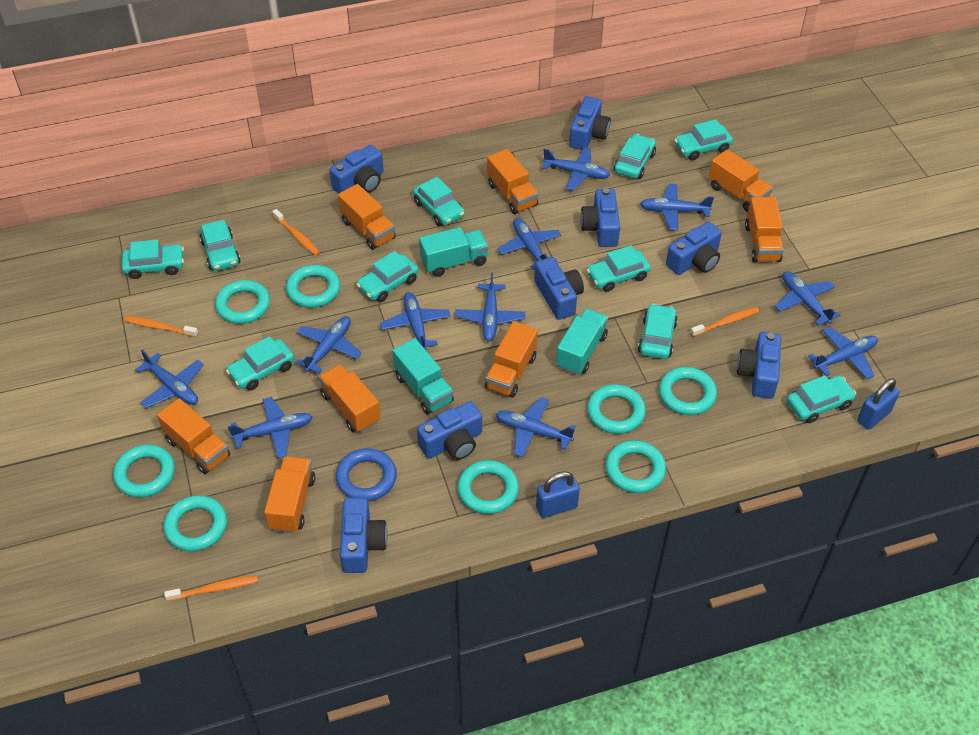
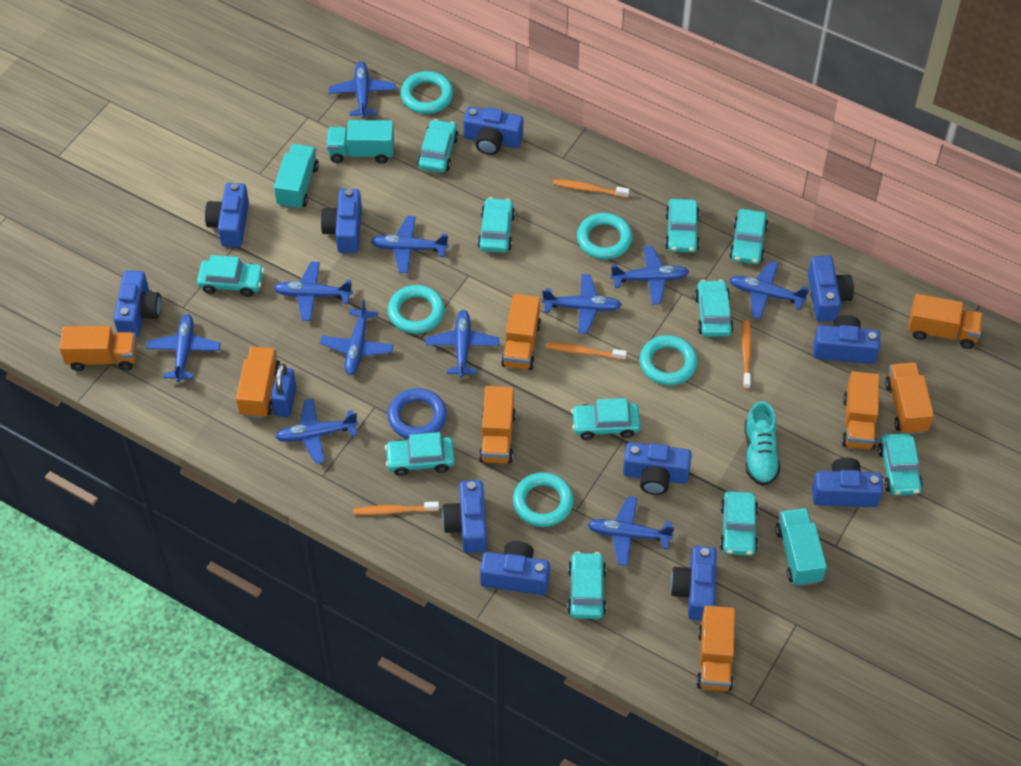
blue camera: [329,145,383,194] [340,498,388,573] [417,401,482,460] [534,257,584,320] [569,96,611,150] [580,188,620,247] [666,222,722,275] [737,332,781,399] = 8 -> [114,270,161,337] [205,183,249,247] [320,189,362,253] [442,480,487,553] [463,106,523,155] [480,541,550,595] [623,442,692,495] [670,546,717,621] [808,256,854,322] [812,458,883,507] [813,315,880,364] = 11
blue padlock: [536,471,580,518] [857,378,900,430] = 2 -> [271,364,297,417] = 1
turquoise car: [122,239,184,279] [200,220,241,271] [226,336,294,391] [356,251,419,302] [413,177,465,226] [587,245,651,292] [614,134,656,179] [638,304,678,359] [674,119,733,160] [787,375,856,423] = 10 -> [197,255,264,297] [385,432,455,476] [417,119,459,173] [478,197,515,253] [567,552,606,619] [571,398,640,440] [665,199,700,253] [695,280,734,337] [720,491,758,556] [729,209,768,264] [878,433,923,495] = 11
turquoise ring: [113,444,175,498] [164,495,227,551] [215,280,270,324] [286,265,340,308] [458,460,519,514] [587,384,646,434] [606,440,666,493] [659,367,717,415] = 8 -> [388,285,445,334] [401,71,453,114] [513,472,574,527] [577,213,633,259] [639,335,698,385] = 5
turquoise shoe: none = 0 -> [745,401,780,486] = 1

